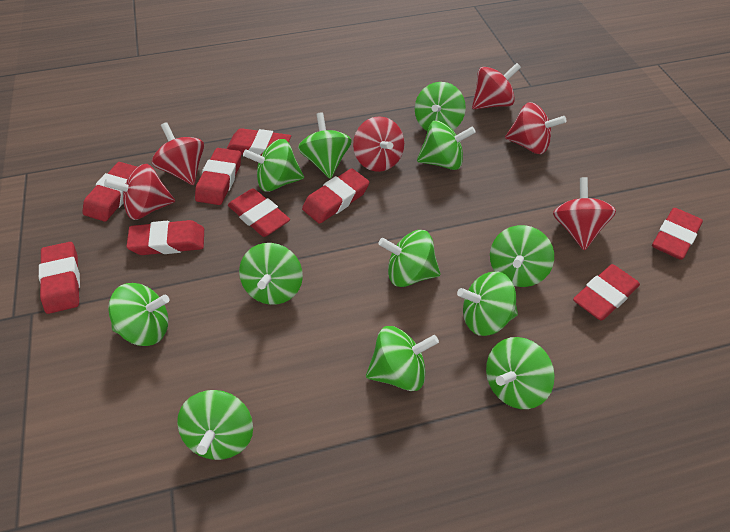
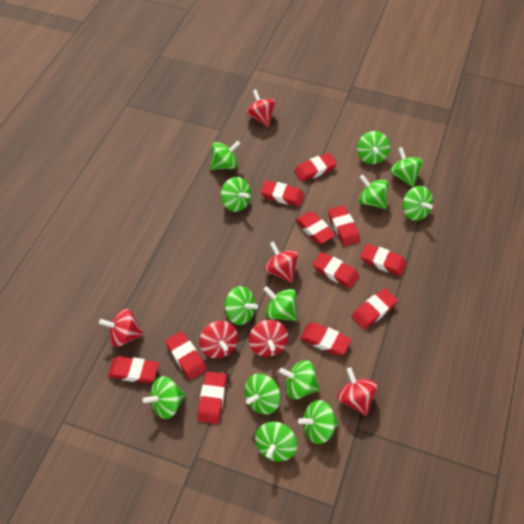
green spinning top: [108,283,169,346] [177,390,253,460] [239,243,303,305] [243,139,304,192] [298,112,352,179] [366,326,439,391] [378,230,441,287] [415,82,466,131] [417,121,476,170] [457,271,518,336] [486,337,555,409] [490,225,554,287] = 12 -> [142,376,186,419] [210,141,240,170] [221,177,251,212] [224,286,258,325] [244,373,281,415] [255,421,297,462] [263,286,297,321] [279,360,320,400] [298,400,339,444] [357,131,390,164] [359,175,388,209] [390,147,423,187] [403,186,433,221] = 13
red eraser: [39,242,80,314] [83,162,137,222] [126,220,204,255] [195,148,241,205] [226,128,291,156] [228,188,290,237] [302,168,369,224] [573,264,640,321] [652,208,703,260] = 9 -> [108,356,159,383] [165,331,207,380] [197,372,227,424] [261,180,304,207] [294,153,337,182] [296,211,335,244] [300,322,351,356] [313,252,359,289] [328,205,360,246] [351,288,398,329] [361,244,407,276] = 11

